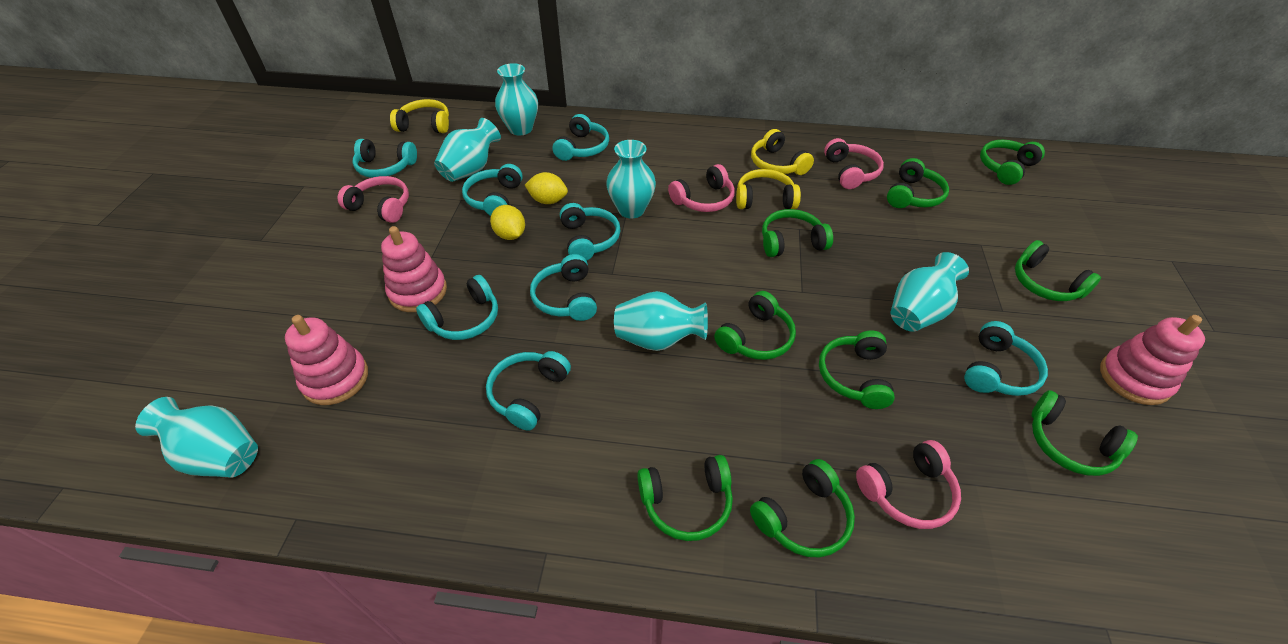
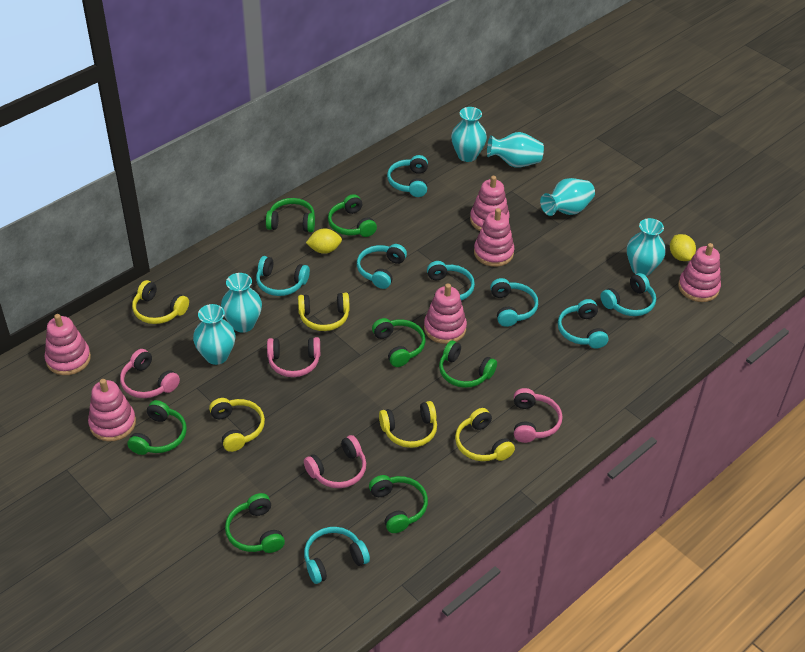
green headphones: [637,455,733,541] [714,291,796,360] [750,459,855,558] [762,209,833,257] [819,331,895,409] [887,158,949,208] [980,140,1045,185] [1015,240,1101,301] [1031,390,1138,476] = 9 -> [127,400,187,455] [225,493,285,553] [266,198,315,232] [328,194,377,237] [369,475,428,533] [372,318,426,367] [439,340,497,388] = 7
pink stacking toy: [285,315,368,405] [381,226,447,312] [1100,315,1205,405] = 3 -> [45,314,91,375] [88,379,136,442] [424,284,467,344] [470,176,510,231] [474,208,514,267] [678,243,721,302] = 6
yellow headphones: [390,99,449,133] [736,169,801,209] [751,129,814,175] = 3 -> [132,280,189,324] [209,398,265,452] [298,293,350,331] [379,401,437,448] [455,408,515,461] = 5

